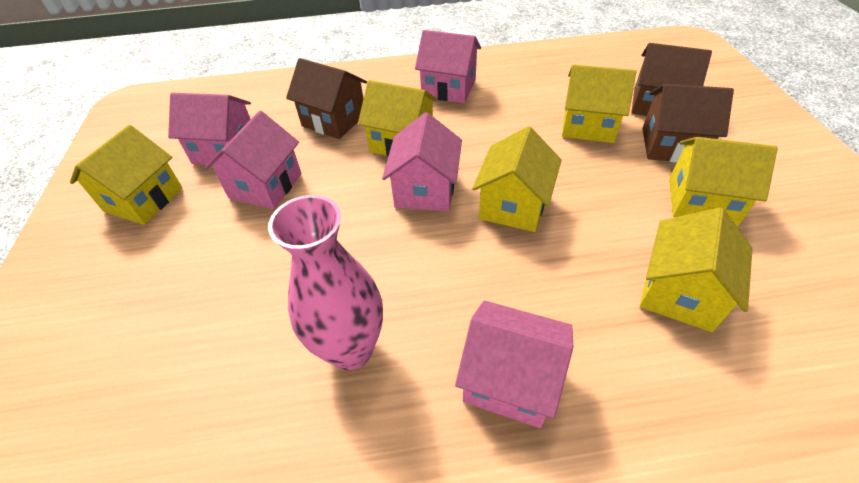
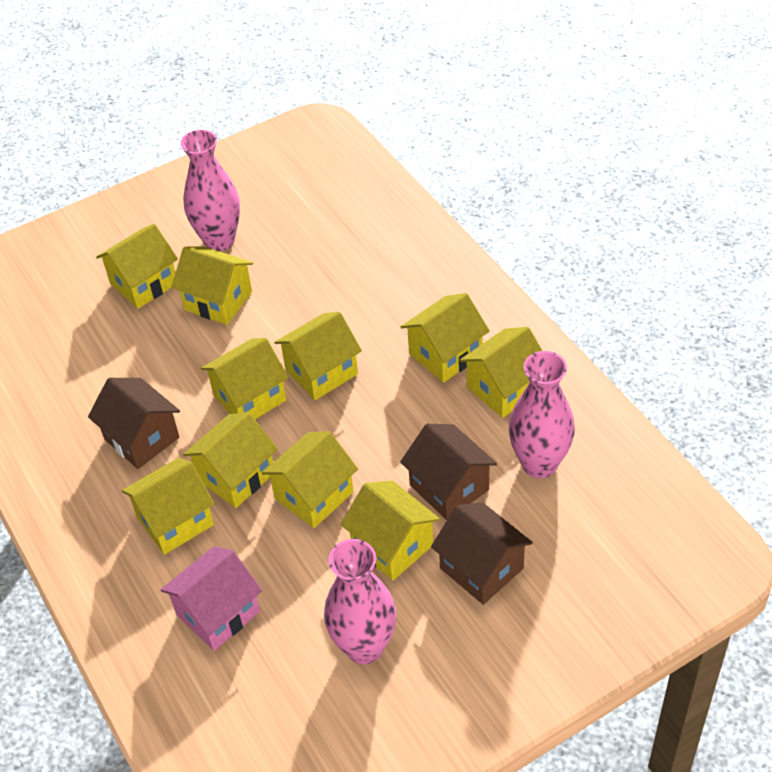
pink house: [168,93,251,165] [204,111,302,209] [382,112,462,211] [415,30,481,103] [455,301,573,428] = 5 -> [161,546,262,651] = 1
pink vase: [268,195,383,370] = 1 -> [181,130,240,251] [324,539,396,664] [509,351,575,478] = 3
yellow house: [70,125,182,225] [358,80,438,157] [472,126,562,232] [562,64,636,143] [640,207,753,332] [669,137,778,227] = 6 -> [96,224,178,309] [122,458,214,555] [172,246,253,325] [183,412,278,508] [201,338,289,419] [262,431,358,528] [274,312,362,400] [340,480,440,581] [401,293,490,383] [459,327,543,418] = 10

